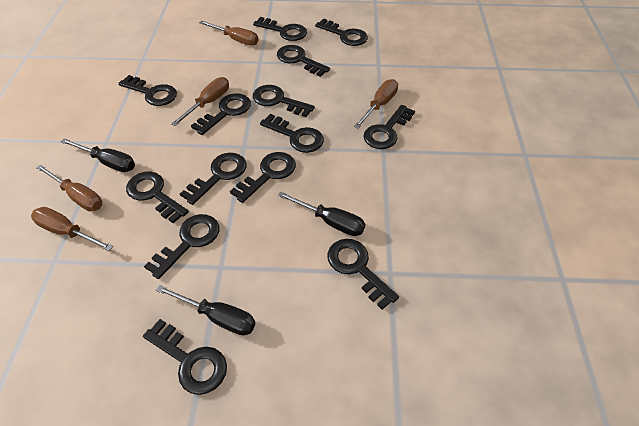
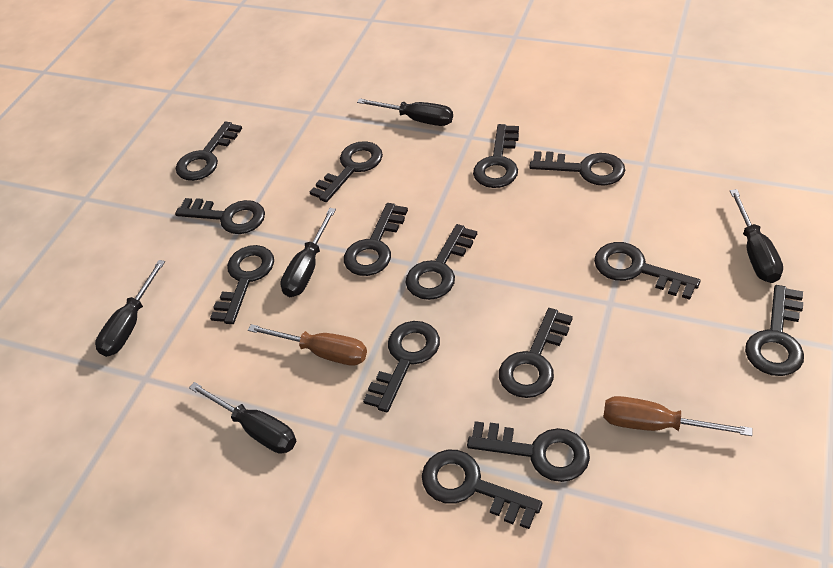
black screwdriver: [61,138,135,172] [156,285,256,336] [278,192,365,236] = 3 -> [95,260,165,357] [189,382,296,454] [280,208,336,297] [357,98,453,126] [730,189,783,283] = 5
brown screwdriver: [31,207,114,251] [36,165,102,211] [172,77,229,126] [199,21,258,45] [354,79,398,128] = 5 -> [248,324,367,366] [603,396,752,436] = 2

